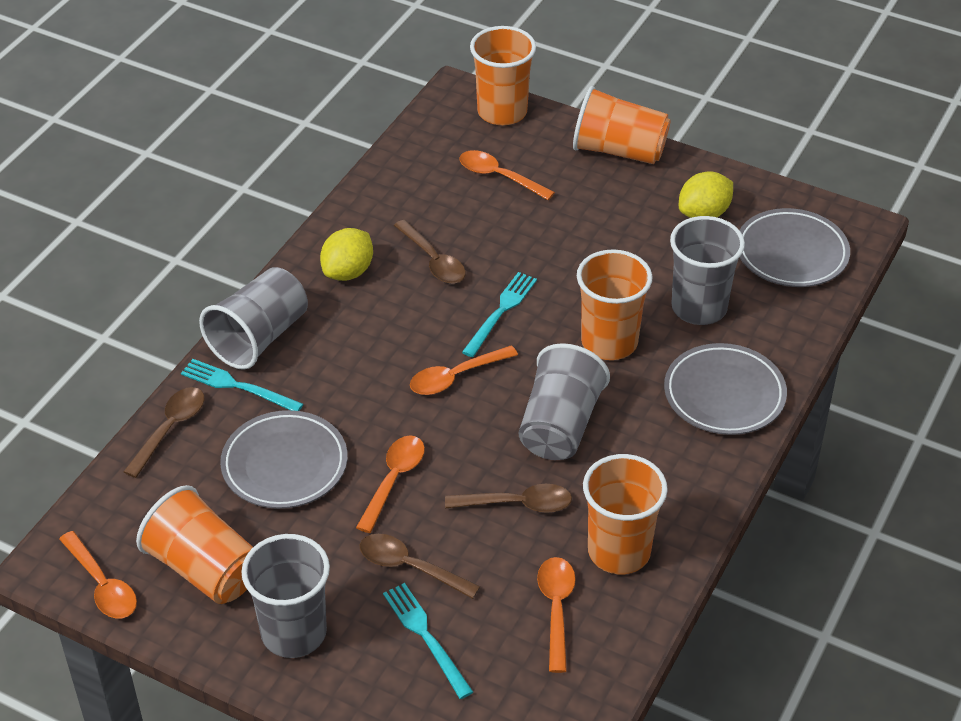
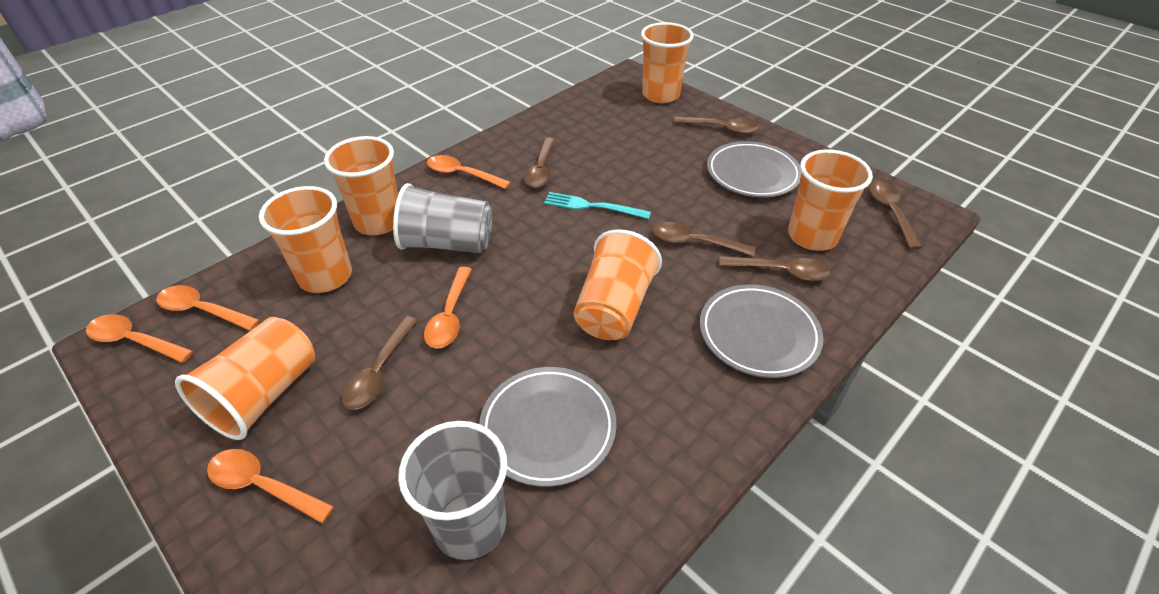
brown spoon: [123,387,204,478] [359,534,480,599] [394,220,466,284] [445,484,572,513] = 4 -> [342,316,418,410] [523,137,555,188] [652,222,755,256] [673,117,759,134] [719,256,831,281] [869,181,922,249] = 6
grey cup: [199,267,308,370] [241,534,330,658] [519,343,610,460] [670,216,745,325] = 4 -> [393,183,492,253] [398,421,507,560] = 2
orange cup: [136,485,253,604] [470,26,536,125] [573,86,671,164] [577,249,652,360] [583,454,668,574] = 5 -> [175,317,315,440] [259,186,352,293] [324,136,398,235] [573,229,662,340] [641,22,694,103] [788,149,873,251] = 6
turquoise fork: [181,359,303,411] [383,583,473,699] [462,272,537,357] = 3 -> [544,192,651,219] = 1
yellow lemon: [320,228,373,281] [679,171,733,218] = 2 -> none = 0

